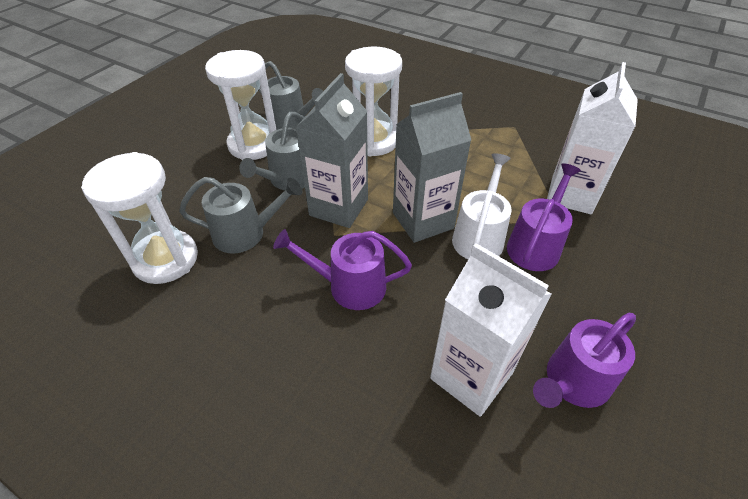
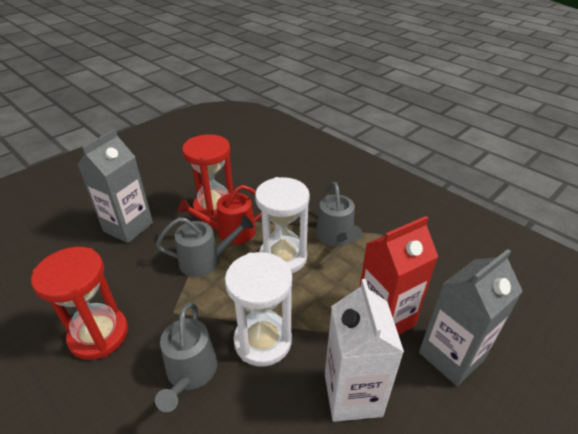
purple watering can: [273,229,412,310] [507,163,581,271] [533,313,636,408] = 3 -> none = 0
red carton: none = 0 -> [360,216,438,335] = 1
red hourglass: none = 0 -> [31,247,128,360] [182,134,233,221] = 2
red watering can: none = 0 -> [178,185,262,244] = 1
white carton: [430,243,552,417] [547,62,638,214] = 2 -> [325,279,404,422] = 1
white hourglass: [81,152,198,284] [205,50,277,160] [345,47,402,156] = 3 -> [225,252,292,367] [255,177,310,273] = 2
white watering can: [452,153,511,259] = 1 -> none = 0

